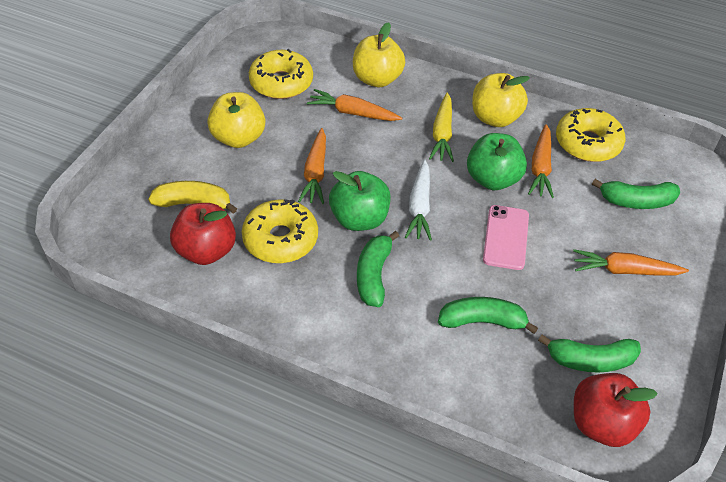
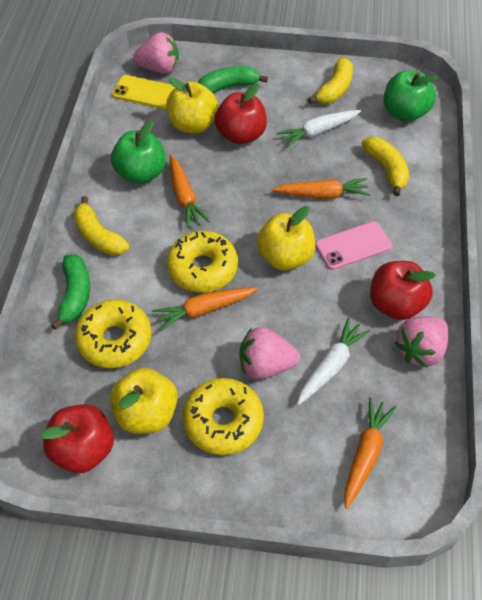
green banana: [357,231,399,307] [438,297,538,334] [538,335,641,372] [592,179,680,209] = 4 -> [51,255,90,330] [198,66,268,93] = 2
pink strawberry: none = 0 -> [133,32,179,74] [240,327,300,379] [395,316,448,368] = 3
red apple: [170,203,236,265] [574,373,658,447] = 2 -> [41,404,114,473] [214,83,267,145] [370,261,436,320] = 3
white carrot: [405,159,432,241] = 1 -> [277,110,361,148] [297,318,371,405] = 2
yellow banana: [148,181,237,214] = 1 -> [74,196,129,255] [308,57,353,104] [361,137,409,196] = 3
yellow carrot: [429,92,454,162] = 1 -> none = 0
yellow phone: none = 0 -> [112,75,175,109] = 1

